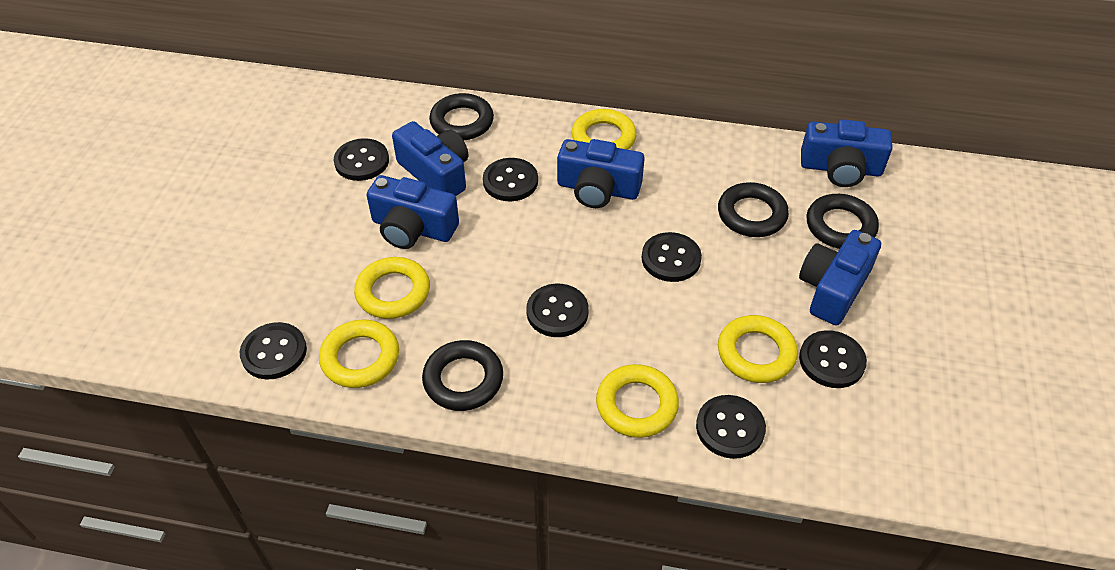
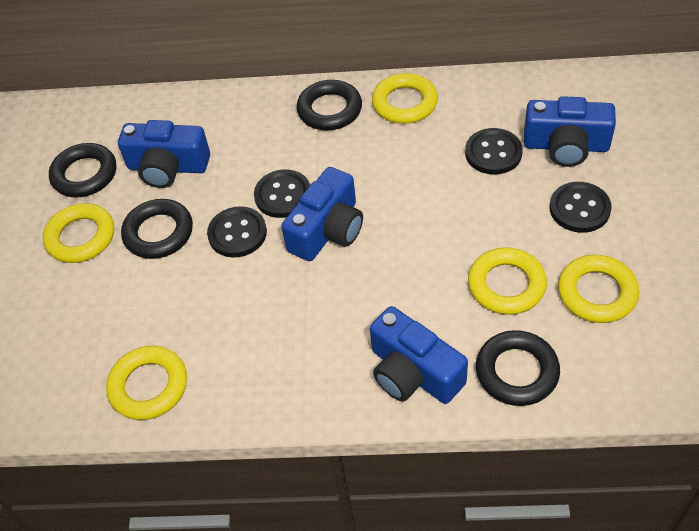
black button: [240,322,307,379] [334,138,389,181] [483,158,538,201] [526,283,589,337] [641,232,702,282] [696,395,766,459] [799,330,867,388] = 7 -> [207,206,267,258] [254,170,310,218] [465,128,523,174] [549,182,612,233] = 4
blue camera: [366,175,459,249] [392,121,468,196] [557,139,645,208] [799,230,881,325] [801,119,893,187] = 5 -> [118,120,210,188] [281,167,363,261] [370,306,468,404] [524,96,616,167] = 4

